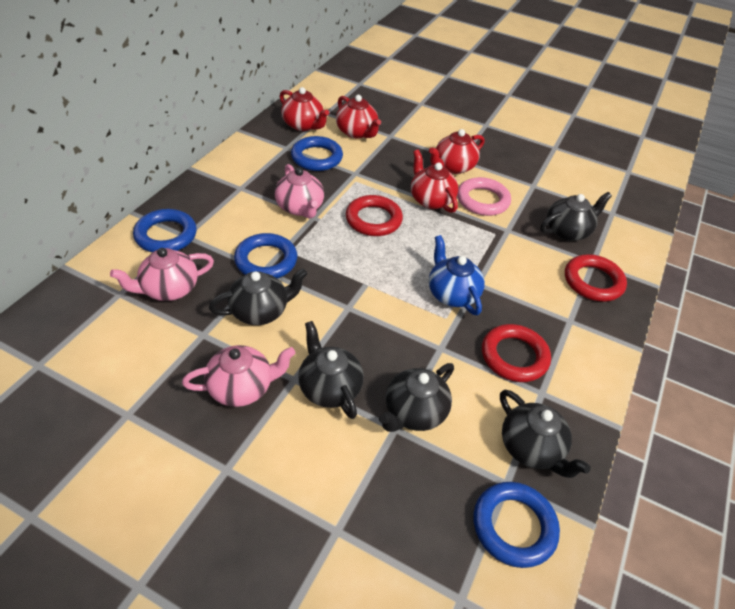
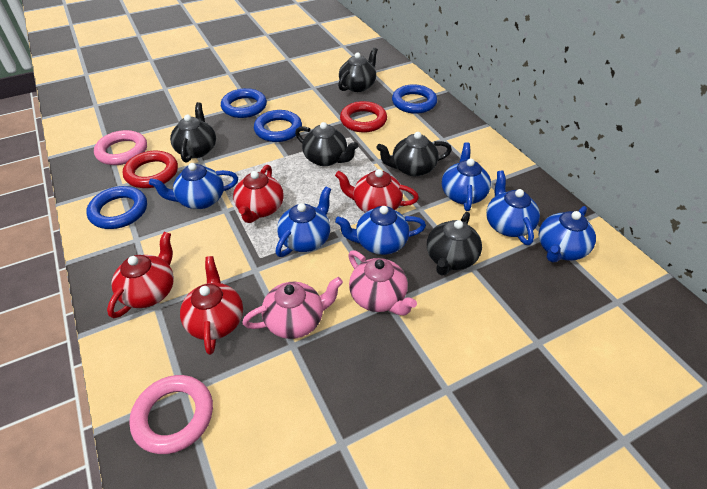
blue teapot: [429,235,485,315] = 1 -> [149,163,238,209] [275,186,331,257] [335,206,426,255] [442,142,491,211] [486,170,540,245] [539,206,596,263] = 6
pink ring: [457,177,511,216] = 1 -> [94,130,147,165] [129,375,213,454] = 2
pink teapot: [110,248,214,301] [182,345,295,407] [275,164,324,219] = 3 -> [242,277,343,339] [348,250,417,316] = 2
red ring: [346,195,403,236] [482,324,551,382] [565,254,627,302] = 3 -> [123,151,178,188] [340,101,387,133] = 2

